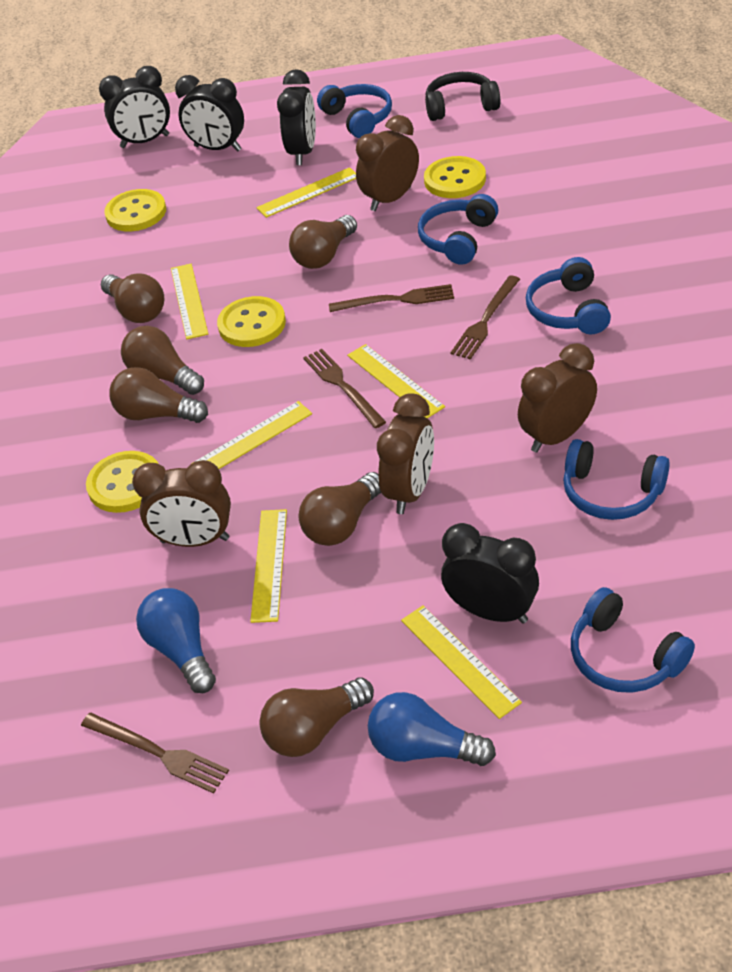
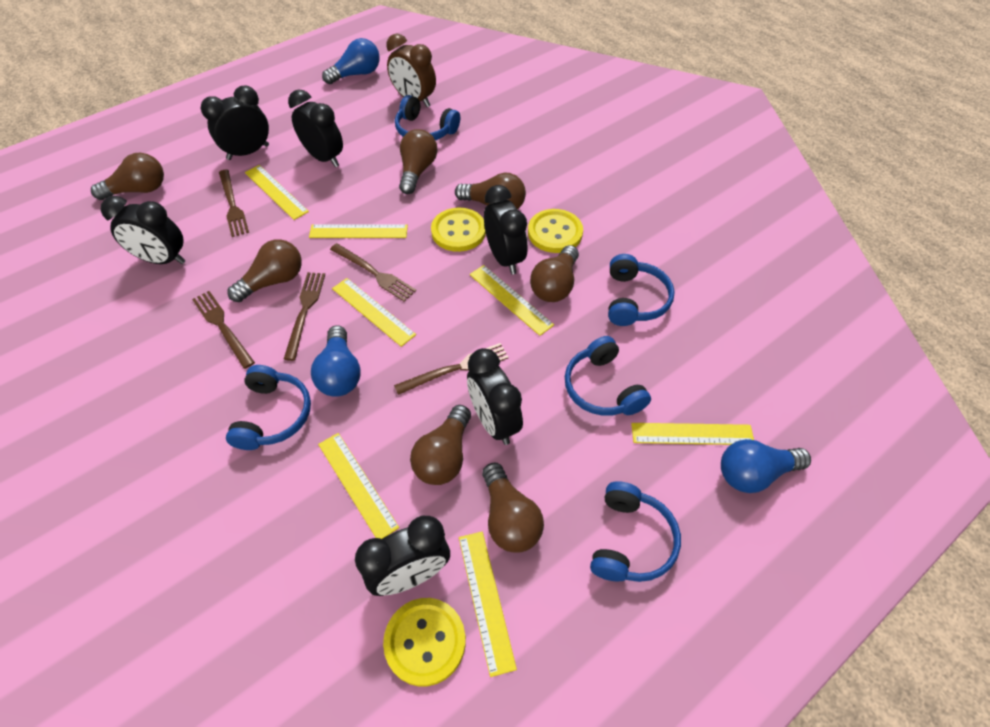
black clock: [99,66,170,148] [175,75,244,151] [277,69,316,165] [441,523,539,624] = 4 -> [101,196,186,264] [201,85,269,160] [288,90,343,167] [355,516,450,596] [467,348,523,445] [484,185,528,274] = 6
black headphones: [425,72,500,121] = 1 -> none = 0
blue light bulb: [136,588,216,693] [368,692,496,766] = 2 -> [311,326,361,397] [322,38,380,84] [721,439,811,493] = 3
brown clock: [132,460,231,547] [356,115,419,211] [377,393,434,514] [518,343,597,453] = 4 -> [386,34,436,107] = 1
brown fork: [81,713,229,794] [303,349,386,428] [329,284,454,312] [450,276,520,360] = 4 -> [192,291,255,369] [219,170,249,237] [284,272,325,361] [330,243,416,302] [394,343,509,395] = 5
brown light bulb: [101,273,164,323] [109,367,208,423] [121,326,204,395] [259,677,374,757] [289,215,357,269] [298,472,381,546] = 6 -> [91,153,164,200] [228,239,302,302] [399,129,437,194] [410,405,471,485] [455,173,526,209] [482,463,544,553] [530,245,579,302] = 7
yellow button: [86,451,158,513] [104,189,166,231] [217,296,286,347] [424,156,486,198] = 4 -> [383,598,466,686] [431,208,486,252] [528,209,583,253] = 3
yellow ruler: [171,264,208,339] [191,401,312,469] [250,509,287,623] [256,167,356,218] [347,344,445,418] [401,605,522,719] = 6 -> [245,165,309,220] [309,224,408,238] [318,433,399,539] [332,278,416,347] [459,531,517,677] [470,265,554,336] [631,423,754,445] = 7

